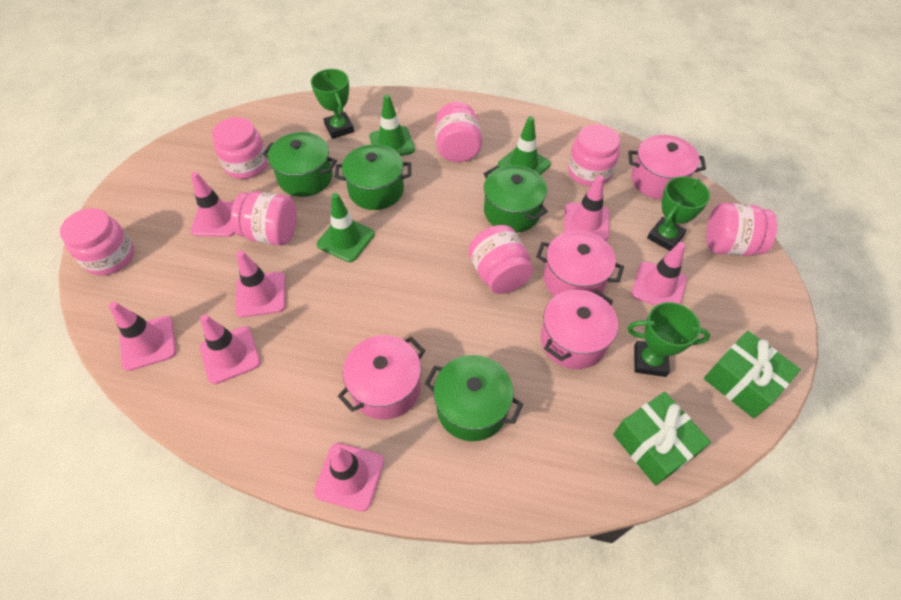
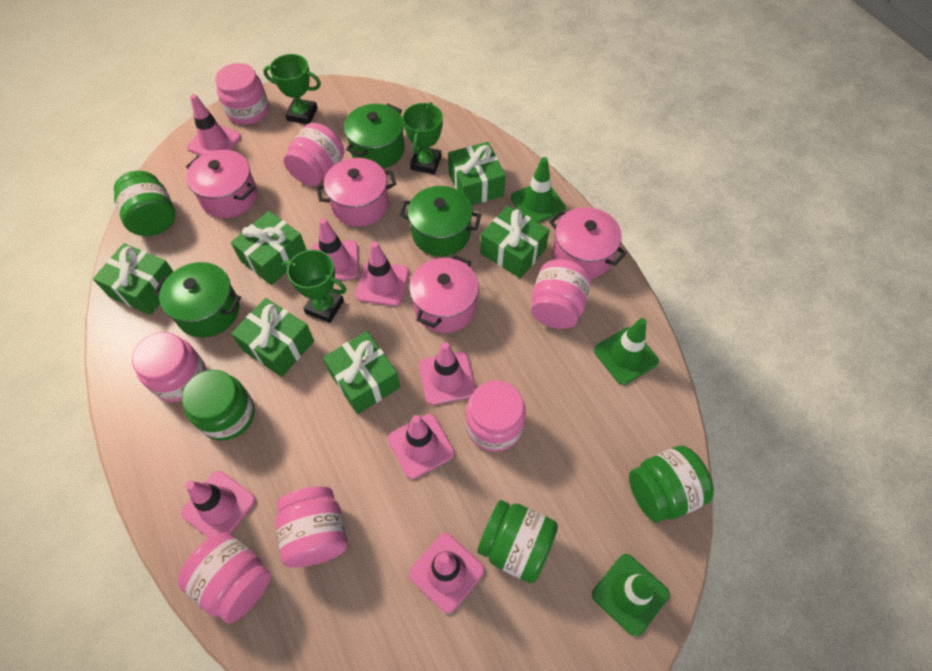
green gift: [613,392,711,486] [704,331,801,418] = 2 -> [93,243,174,315] [231,211,306,285] [231,298,314,377] [323,331,400,414] [448,142,506,205] [480,205,549,278] = 6
green jar: none = 0 -> [114,171,176,236] [182,370,255,441] [477,500,558,583] [629,445,714,522] = 4
green pot: [263,132,337,197] [335,144,411,210] [424,355,523,441] [484,165,548,233] = 4 -> [154,262,241,337] [344,104,405,168] [399,186,481,257] = 3

